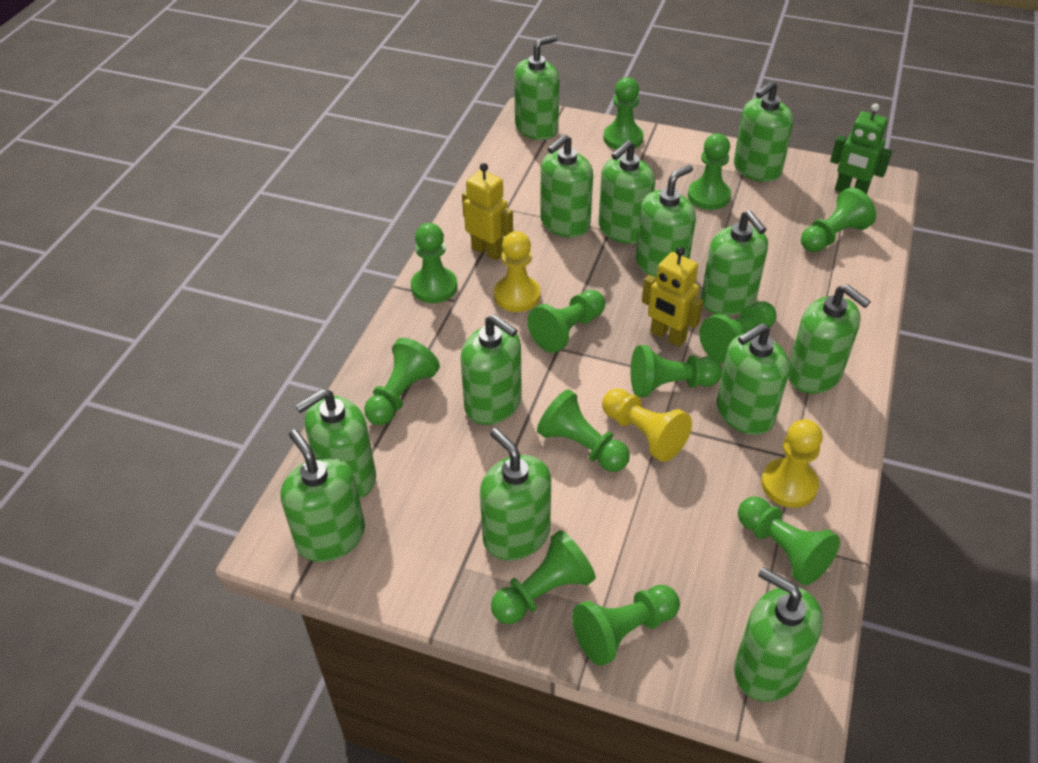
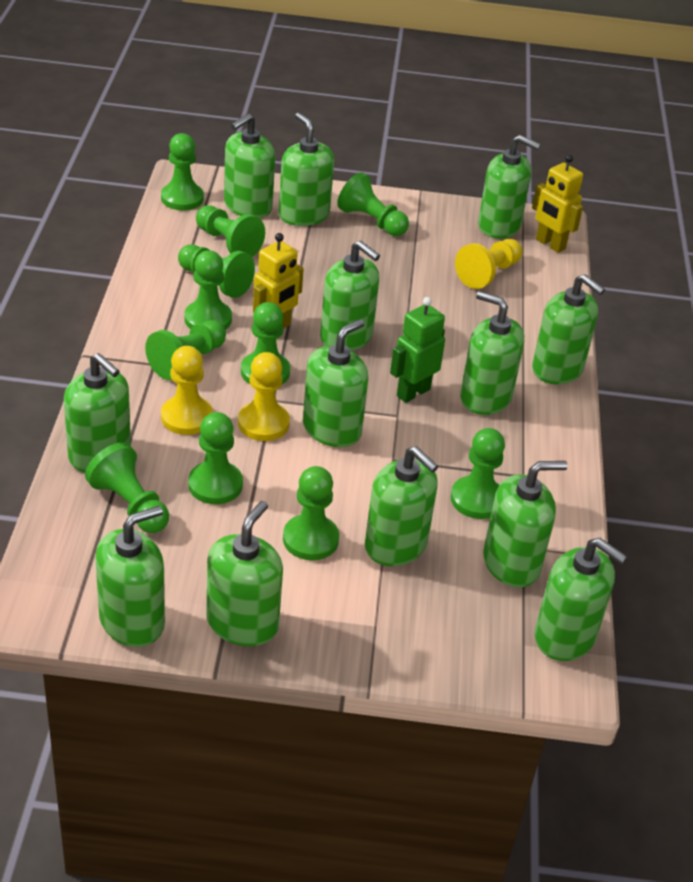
green pawn: [364,338,440,425] [411,223,457,303] [491,530,596,624] [527,290,605,353] [537,389,630,472] [572,585,680,666] [603,77,643,150] [631,345,722,397] [688,133,731,210] [699,301,776,364] [738,497,840,585] [801,187,876,252] = 12 -> [85,442,169,533] [145,320,226,380] [161,133,204,210] [178,244,255,298] [184,250,232,330] [188,412,243,504] [196,205,265,257] [241,302,290,384] [283,466,339,560] [337,173,409,236] [451,428,505,519] = 11

